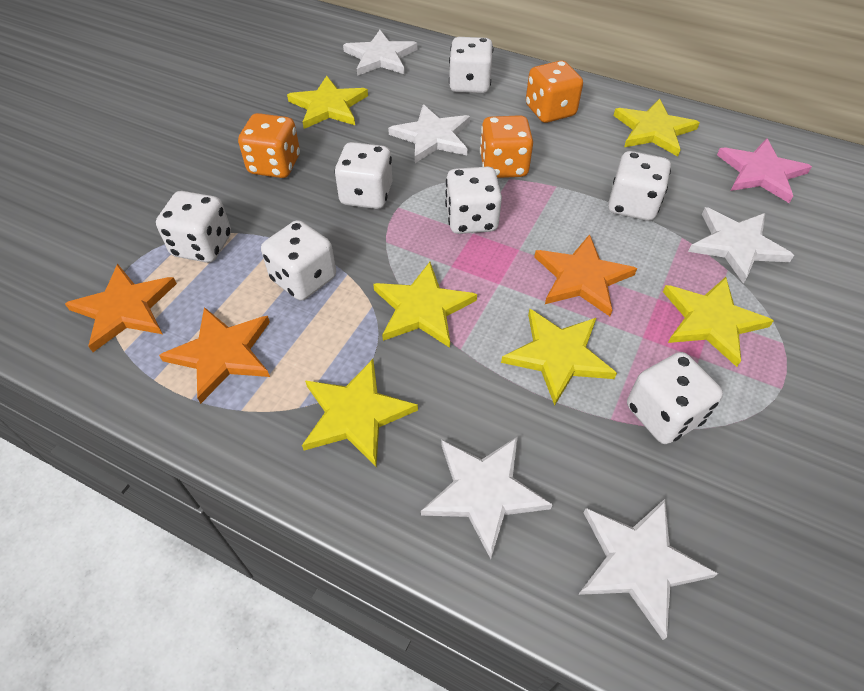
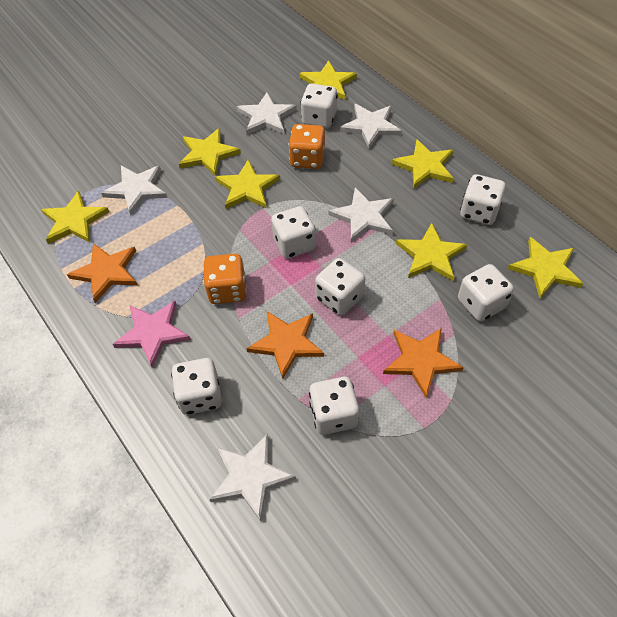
orange dice: [238,113,300,178] [480,115,533,178] [526,60,583,123] = 3 -> [204,254,247,304] [288,124,325,169] = 2
yellow star: [287,75,368,129] [302,359,418,467] [373,262,477,348] [501,309,617,406] [613,98,700,157] [663,277,774,367] = 6 -> [41,191,109,244] [179,128,241,176] [215,160,280,209] [300,60,357,100] [392,139,454,189] [396,223,467,281] [508,237,583,298] = 7

